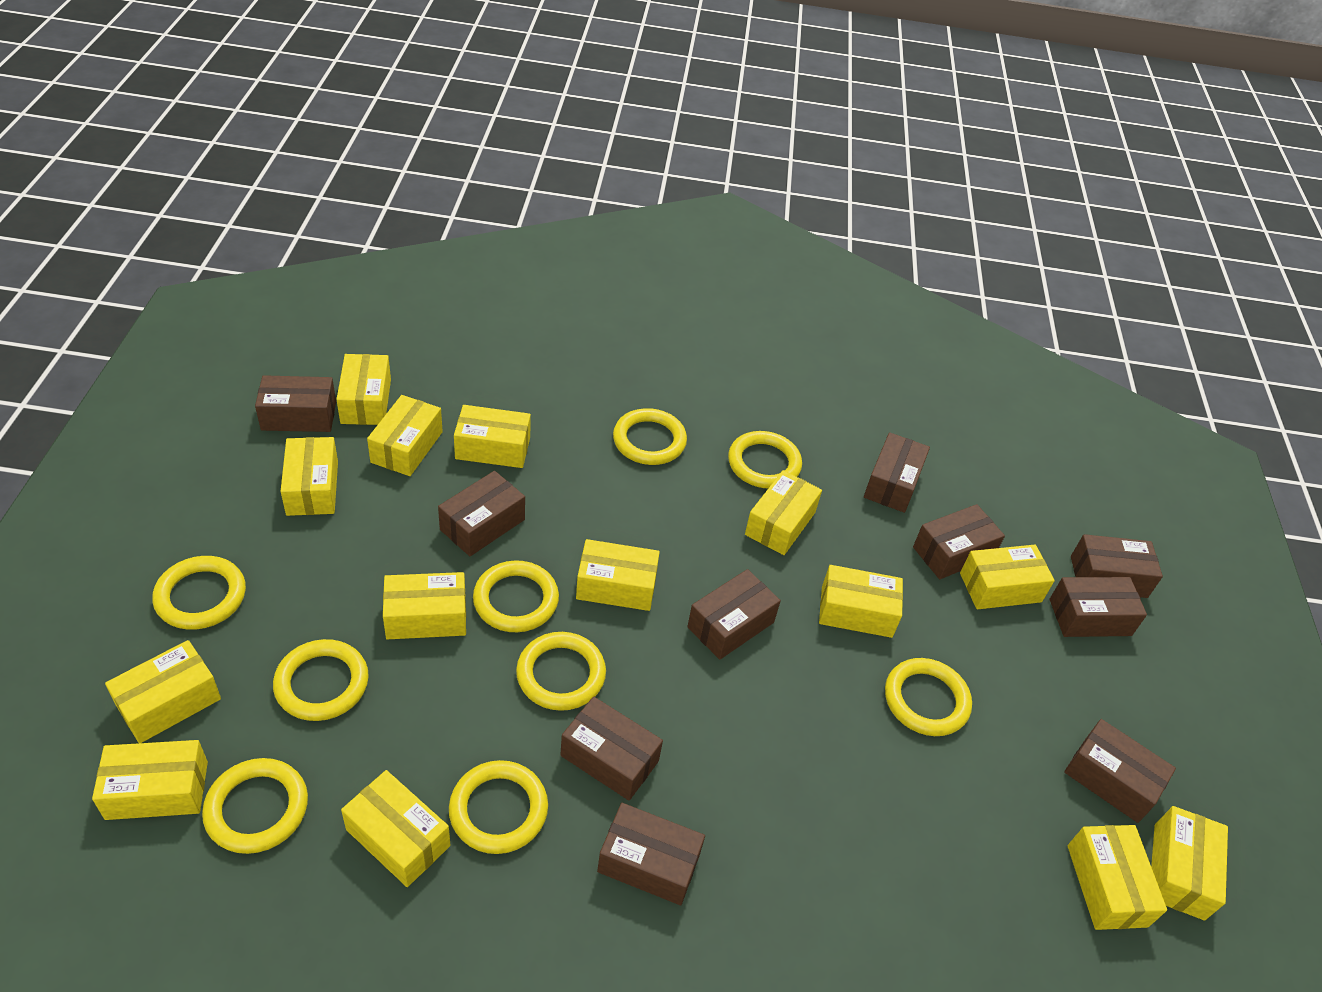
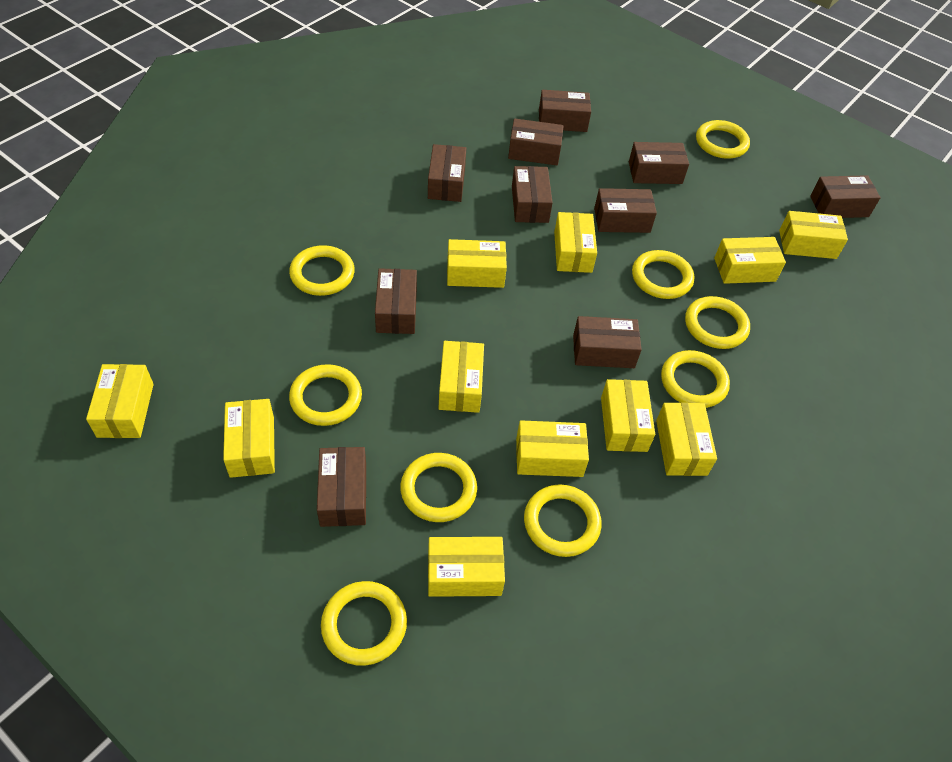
yellow box: [92,740,208,820] [105,640,221,743] [281,437,338,516] [336,354,391,425] [341,770,451,887] [367,395,443,476] [383,572,466,639] [454,405,531,468] [576,539,660,611] [745,470,822,555] [819,565,903,638] [960,545,1055,609] [1067,825,1167,930] [1151,806,1228,921] = 14 -> [86,364,154,438] [223,399,275,478] [428,537,505,597] [438,341,484,413] [447,239,507,288] [516,420,589,477] [554,212,597,273] [601,379,655,452] [656,402,717,476] [714,237,786,284] [779,211,848,259] = 11

